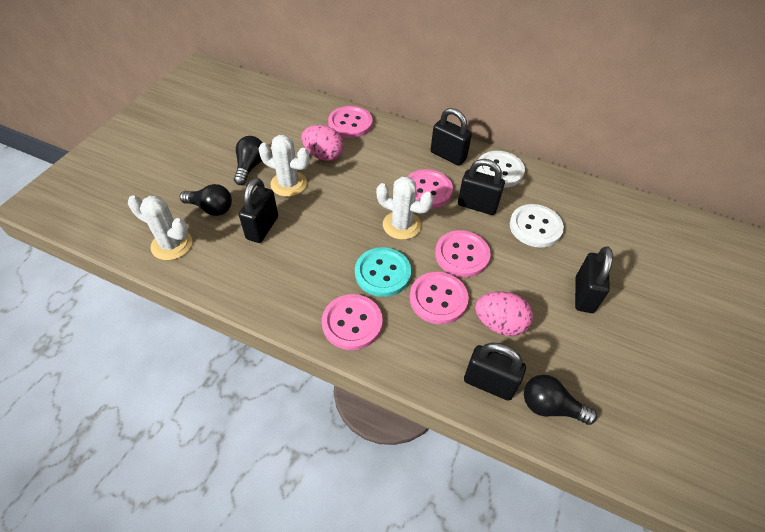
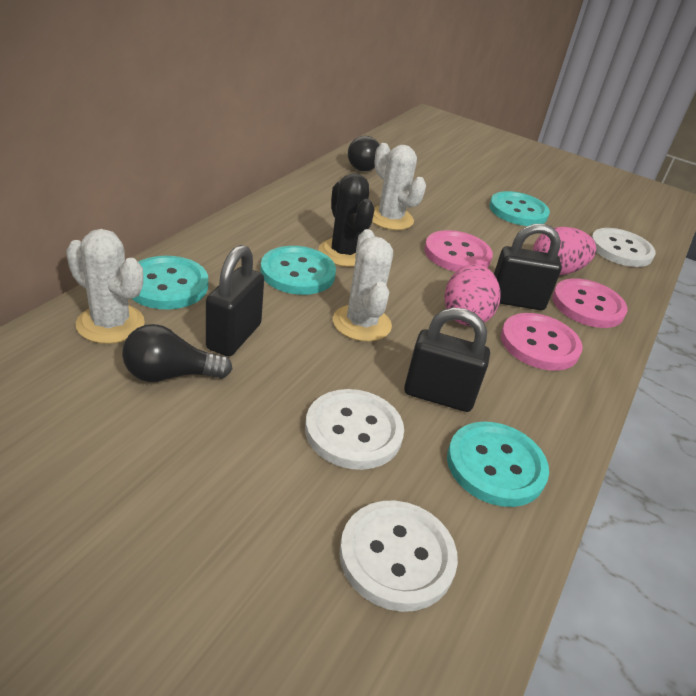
black cactus: none = 0 -> [319,173,375,267] = 1
black light bulb: [180,184,232,216] [234,136,263,185] [524,375,597,425] = 3 -> [122,324,232,382] [348,136,380,171] = 2
black padlock: [239,178,278,243] [431,108,472,166] [458,159,505,215] [464,343,526,401] [575,246,613,313] = 5 -> [206,245,264,356] [404,307,490,412] [494,224,562,310] = 3
pink button: [322,294,383,350] [328,106,373,138] [407,169,453,209] [410,272,469,324] [435,230,491,277] = 5 -> [424,230,493,272] [501,313,583,371] [552,278,628,328] = 3
turquoise button: [355,247,411,297] = 1 -> [131,256,208,309] [260,246,336,295] [447,422,549,507] [489,191,550,226] = 4
white button: [476,151,525,188] [510,204,564,248] = 2 -> [305,389,404,470] [339,501,458,612] [591,228,656,267] = 3

